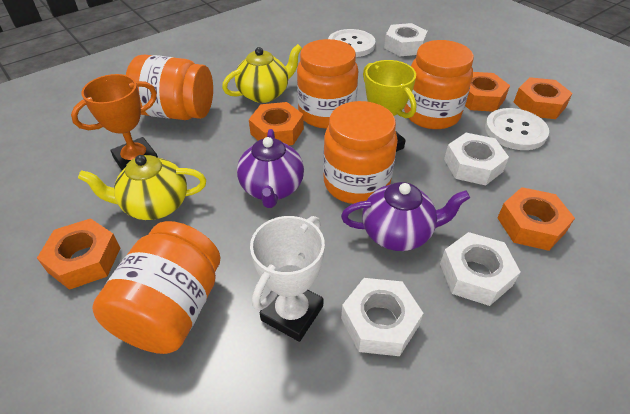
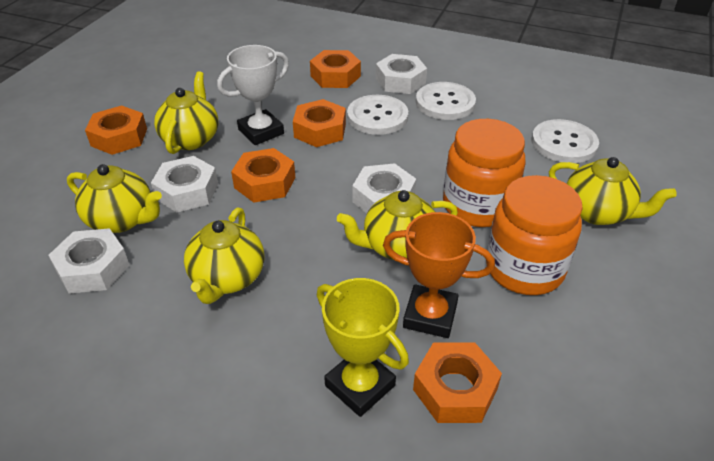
orange jar: [92,221,220,354] [126,55,213,120] [297,39,358,129] [323,101,398,204] [404,40,474,129] = 5 -> [443,119,526,227] [486,175,583,295] = 2
purple teapot: [237,129,304,208] [341,182,470,251] = 2 -> none = 0
white button: [328,29,376,57] [485,108,549,150] = 2 -> [347,95,408,135] [416,82,476,120] [532,119,599,163] = 3
yellow teapot: [78,155,206,220] [222,44,302,103] = 2 -> [67,164,162,233] [154,71,218,154] [184,207,265,304] [337,190,458,260] [549,157,677,225] = 5

